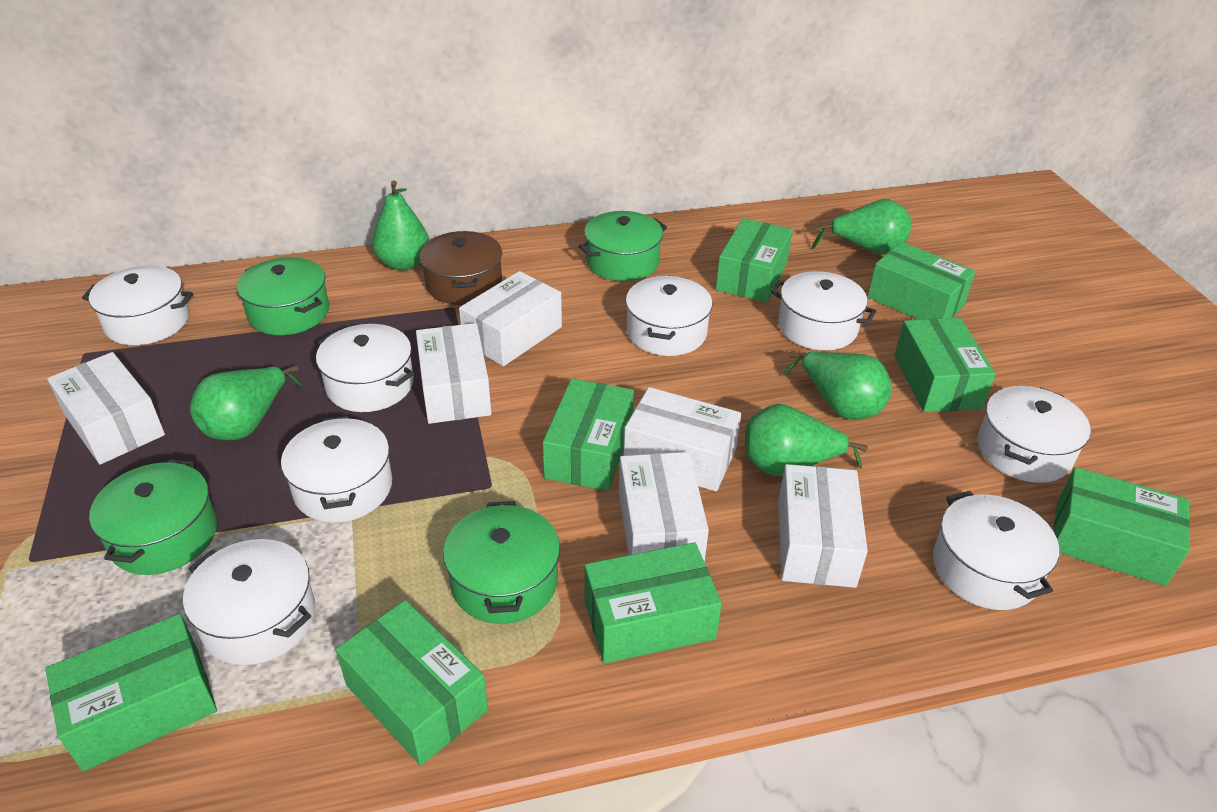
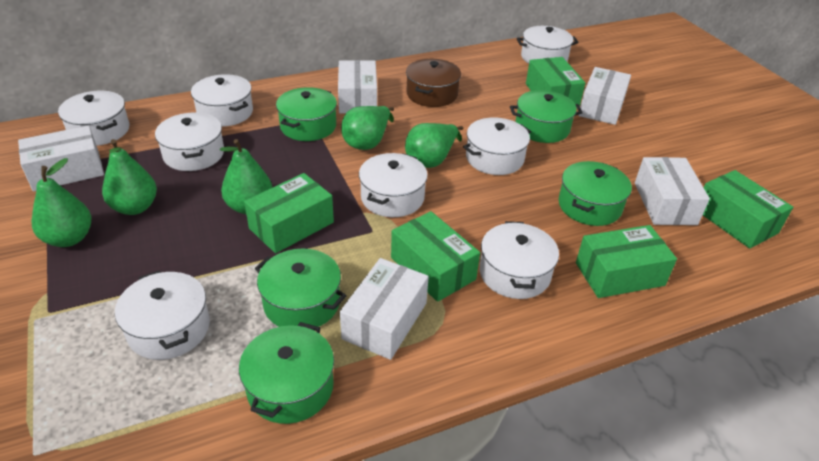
green box: [45,614,217,771] [336,600,488,766] [543,379,634,491] [584,542,722,664] [716,218,793,303] [868,242,975,320] [894,318,995,412] [1053,467,1190,586] = 8 -> [244,173,334,253] [391,211,480,302] [526,57,585,106] [576,225,677,298] [703,170,793,249] = 5
green pot: [89,459,217,575] [237,257,329,335] [443,501,560,624] [578,211,667,281] = 4 -> [239,322,334,424] [255,249,346,327] [276,87,337,141] [510,90,583,143] [558,161,632,226] = 5
white box: [47,352,165,465] [416,323,491,424] [459,271,562,366] [619,452,709,563] [624,387,741,491] [778,464,868,588] = 6 -> [18,125,104,192] [338,60,377,113] [340,258,429,360] [578,67,631,125] [635,157,710,225] = 5

